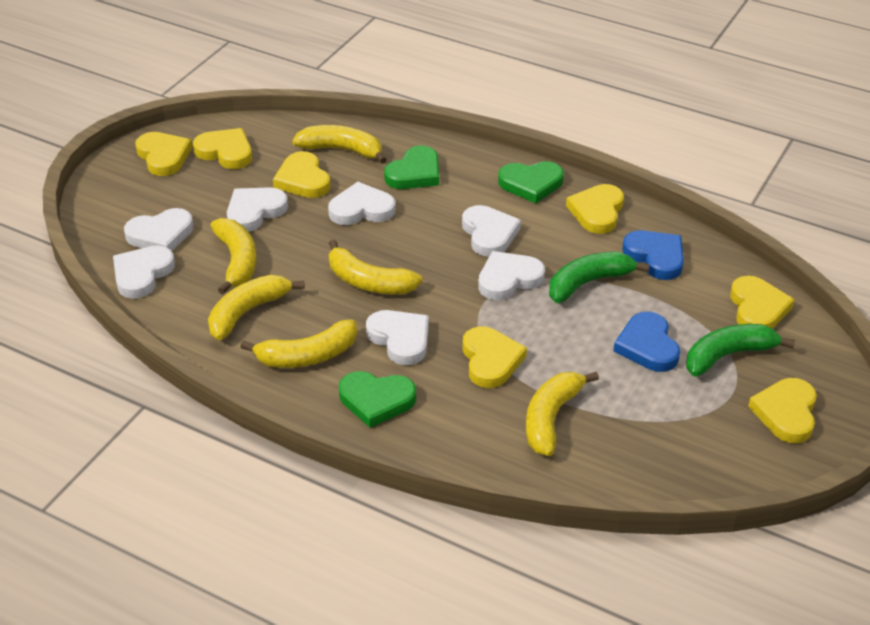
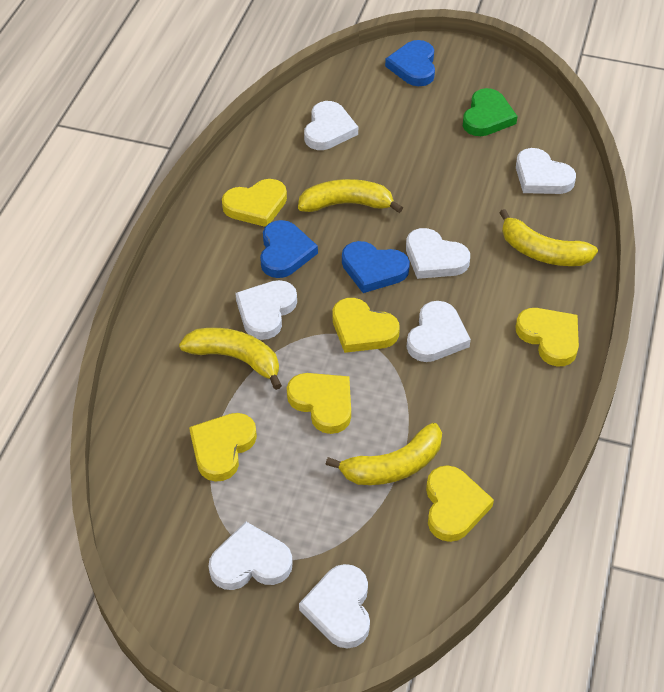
blue heart: [613,312,680,372] [622,230,684,280] = 2 -> [260,220,318,278] [342,241,410,293] [385,40,435,86] = 3
green banana: [549,252,650,303] [686,324,795,377] = 2 -> none = 0
green heart: [339,371,416,428] [384,146,439,189] [498,161,564,203] = 3 -> [463,88,518,136] = 1
yellow banana: [208,275,305,340] [210,218,257,294] [241,320,357,368] [292,125,387,164] [329,239,422,294] [526,372,599,456] = 6 -> [179,328,282,390] [298,179,403,213] [326,423,442,485] [499,209,598,266] = 4
yellow heart: [135,132,192,176] [193,128,252,169] [273,151,331,198] [463,326,527,388] [566,184,624,234] [730,276,795,329] [748,378,817,443] = 7 -> [189,413,257,482] [222,179,287,227] [287,373,351,434] [333,298,400,353] [426,465,494,542] [515,308,579,366] = 6

